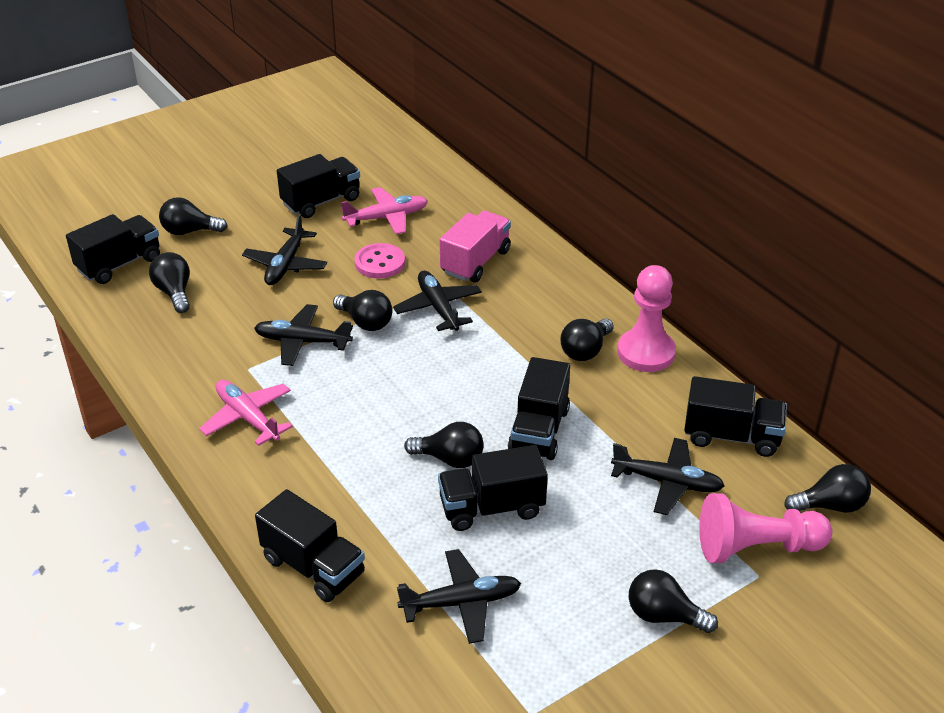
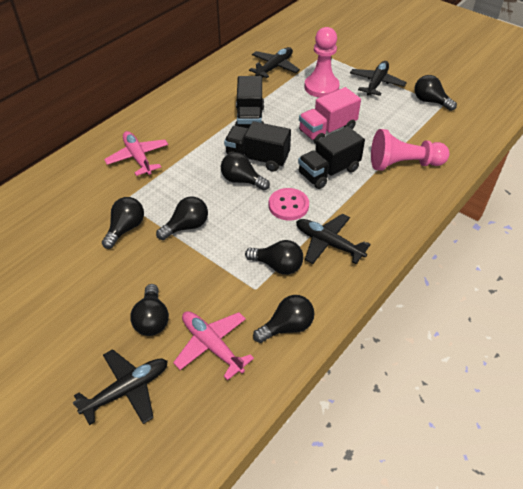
black plane: [242,214,327,285] [254,304,353,366] [393,271,482,331] [397,549,521,644] [611,438,725,515] = 5 -> [73,349,168,425] [249,47,300,78] [296,214,371,264] [350,61,407,96] = 4
black truck: [66,214,160,284] [255,489,365,602] [277,154,360,218] [438,445,548,531] [508,357,570,460] [684,376,787,457] = 6 -> [224,121,291,172] [235,76,264,129] [298,126,365,189] = 3

